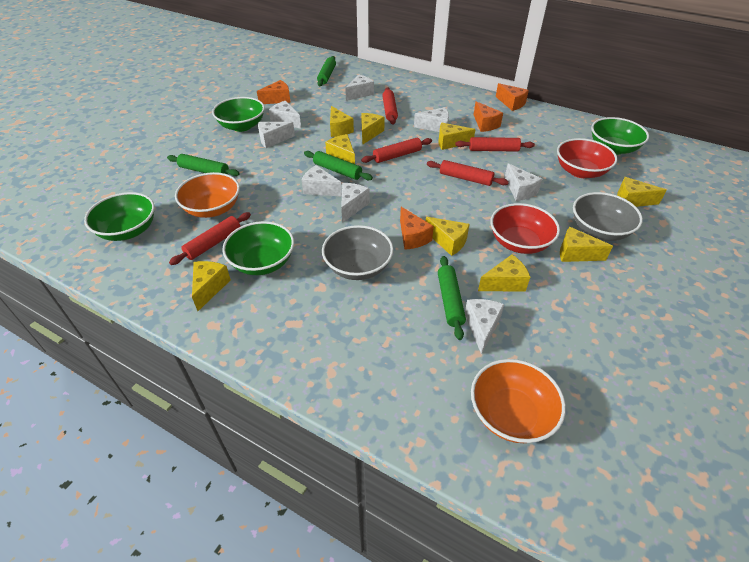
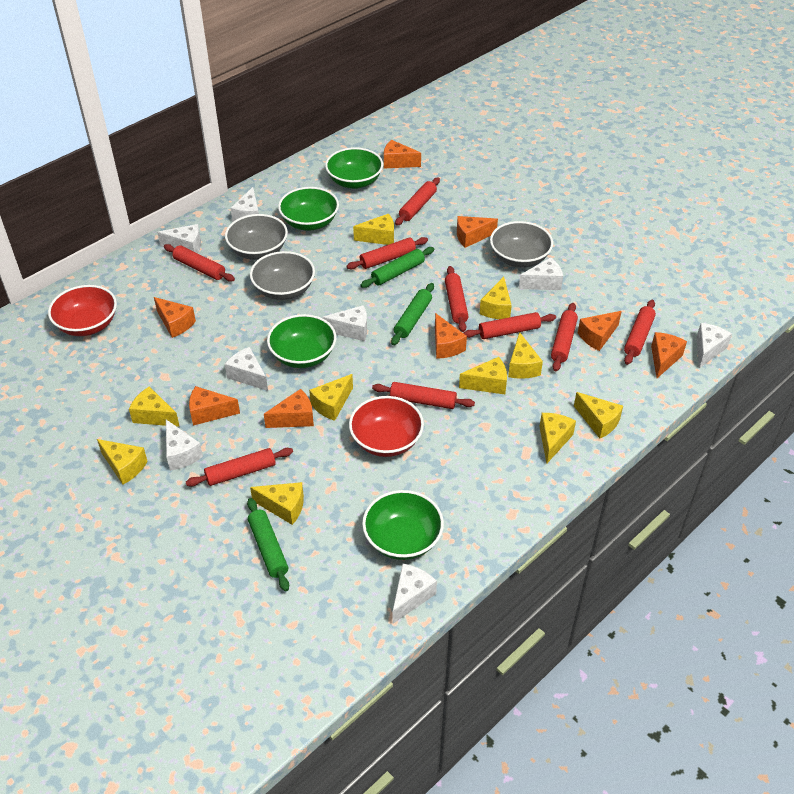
green rolling pin: [167,154,240,176] [304,151,373,180] [317,56,336,86] [438,256,466,340] = 4 -> [247,498,289,591] [360,247,434,288] [391,283,434,345] = 3
grey bowl: [322,225,393,280] [573,192,643,241] = 2 -> [225,214,288,260] [250,251,315,300] [490,221,553,268] = 3
orange bowl: [175,172,240,218] [471,359,566,443] = 2 -> none = 0
orange cheese: [257,80,291,104] [400,207,434,250] [474,101,503,132] [496,83,529,111] = 4 -> [154,297,196,338] [189,386,240,426] [264,389,314,428] [384,140,421,169] [435,313,467,359] [457,216,498,248] [578,311,622,351] [651,332,687,378] = 8
red rolling pin: [169,212,251,265] [361,138,432,163] [382,87,398,125] [427,160,509,186] [455,137,535,152] = 5 -> [164,244,235,282] [186,448,293,487] [347,237,428,269] [372,382,475,409] [395,177,440,226] [445,266,469,332] [463,312,556,339] [551,303,578,371] [624,300,656,365] = 9
yellow cheese: [192,261,231,311] [325,134,355,164] [330,106,354,137] [361,113,385,145] [426,217,470,256] [438,123,475,150] [478,254,530,292] [560,227,613,262] [617,177,667,207] = 9 -> [97,439,148,485] [129,386,180,427] [250,482,304,525] [309,374,353,421] [353,214,394,245] [459,357,507,394] [480,277,512,319] [508,332,543,379] [539,413,576,464] [574,392,623,438] = 10

